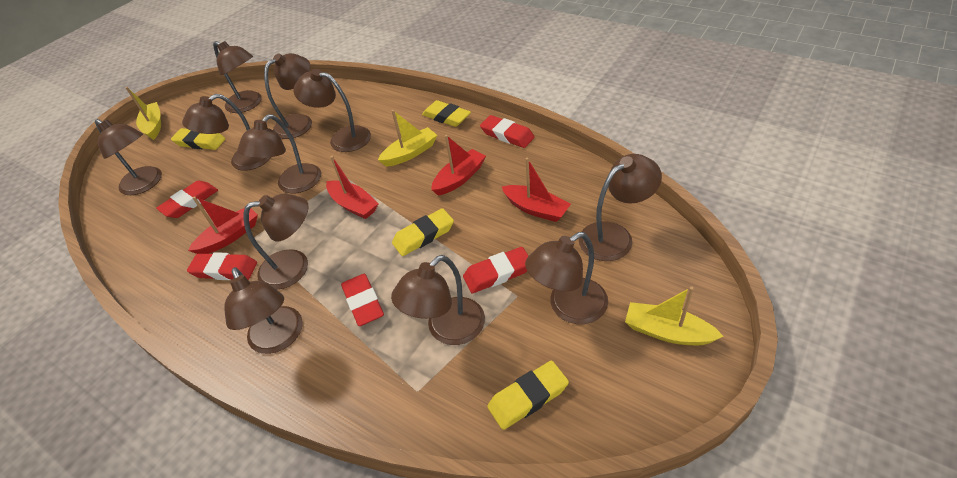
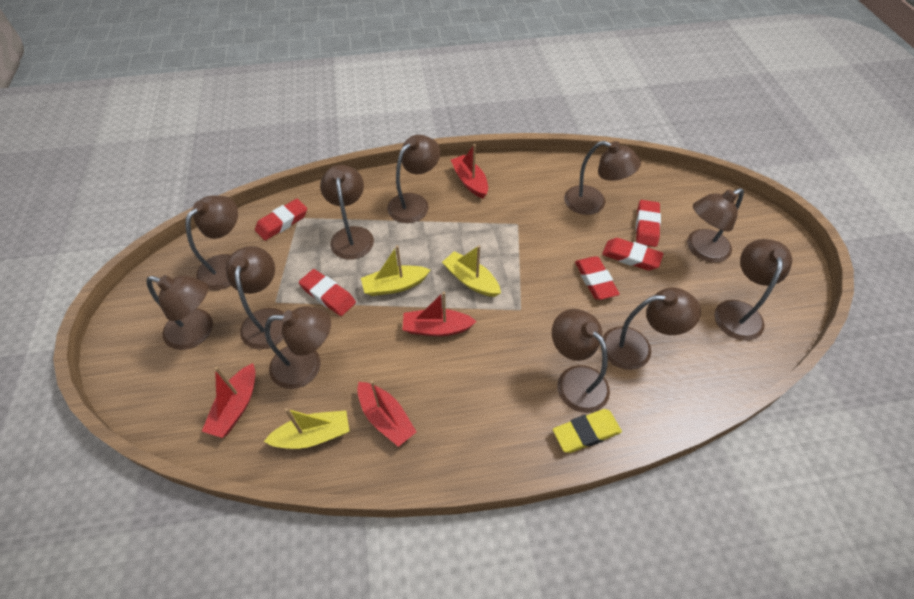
yellow eraser: [171,128,225,150] [392,208,454,256] [422,100,471,127] [487,361,569,430] = 4 -> [553,409,622,453] = 1

